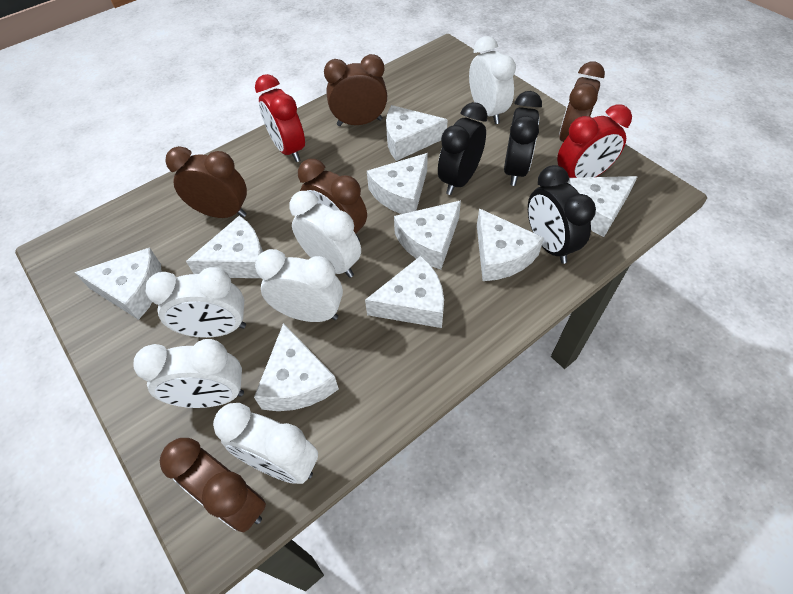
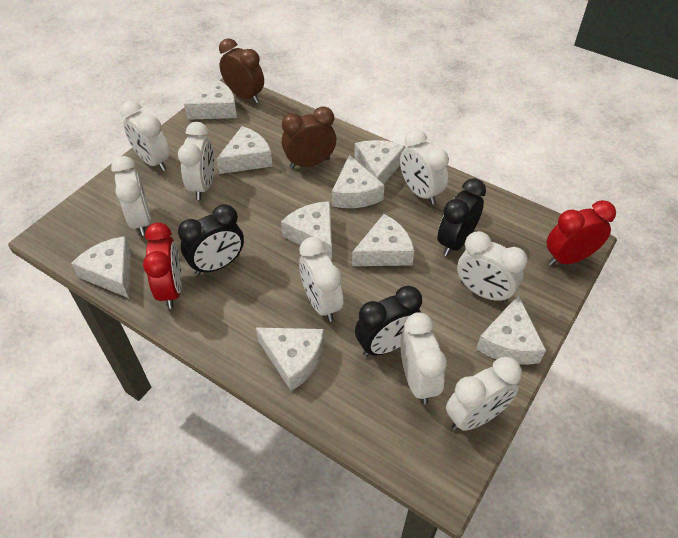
brown clock: [160,438,266,532] [165,146,247,218] [298,159,367,241] [324,54,387,126] [559,62,605,142] = 5 -> [219,38,264,103] [282,106,336,169] = 2
white clock: [133,339,244,408] [146,267,246,338] [213,403,318,484] [255,249,343,322] [290,191,361,278] [469,36,516,124] = 6 -> [111,156,151,236] [120,101,170,171] [178,122,215,200] [299,237,343,322] [400,129,449,205] [400,312,447,404] [446,357,522,431] [457,231,528,303] = 8

